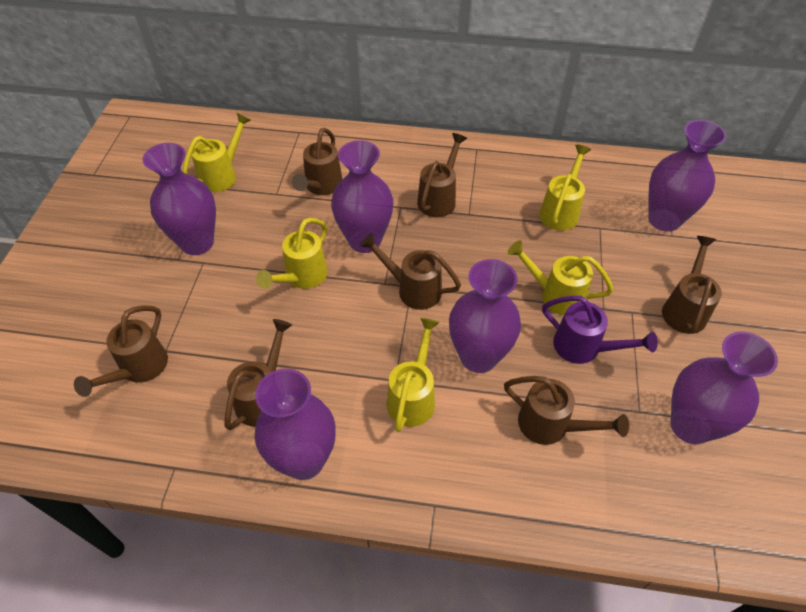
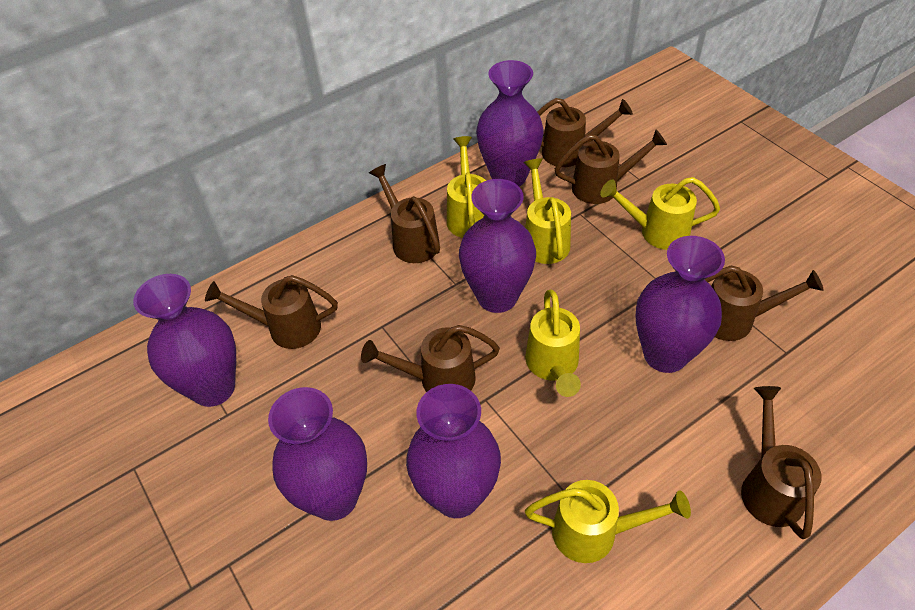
purple watering can: [542,295,658,364] = 1 -> none = 0

